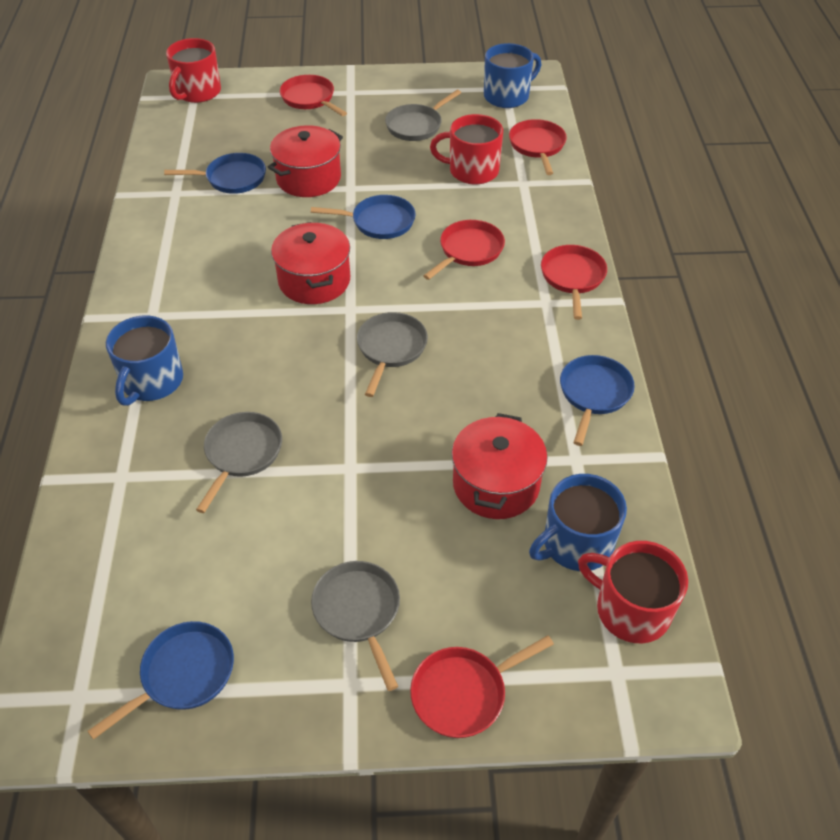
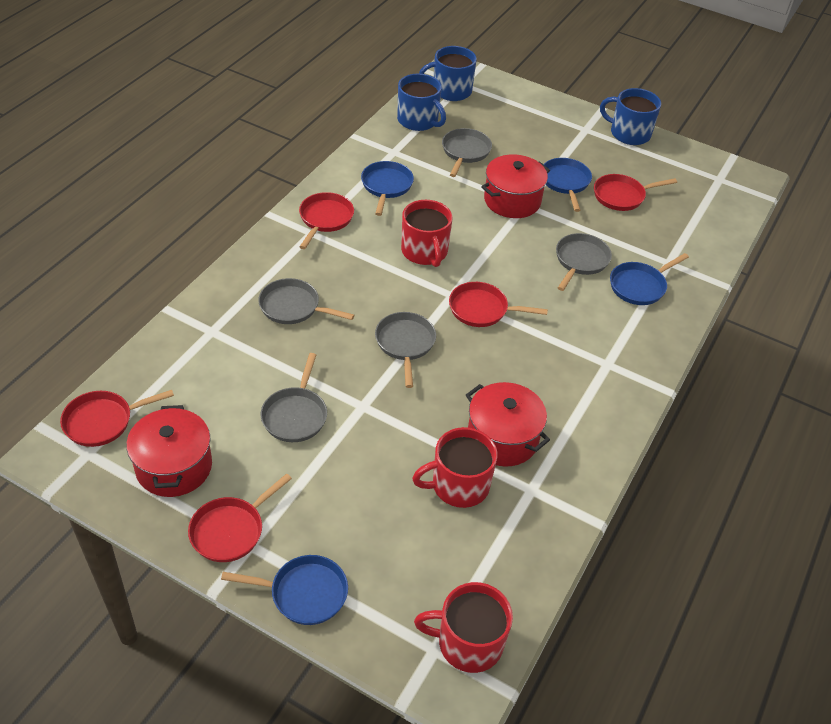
grey pan: [196,412,282,513] [311,561,400,691] [357,312,428,397] [385,90,461,141] = 4 -> [258,278,354,324] [261,353,327,442] [375,312,436,388] [442,128,492,177] [556,233,612,291] = 5

